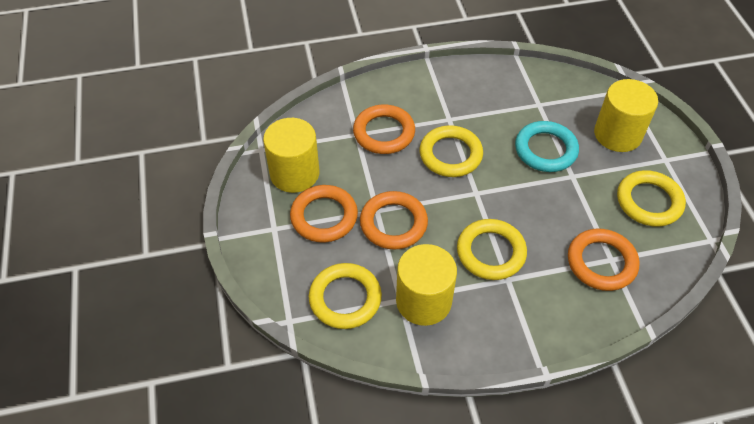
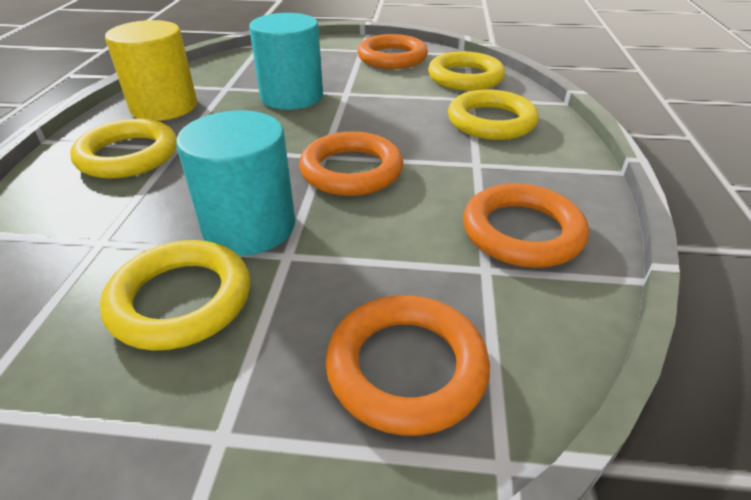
turquoise cylinder: none = 0 -> [176,110,295,256] [249,13,323,110] = 2
turquoise ring: [515,121,579,172] = 1 -> none = 0
yellow cylinder: [263,118,319,193] [396,244,457,326] [594,79,658,152] = 3 -> [105,20,197,121] = 1

